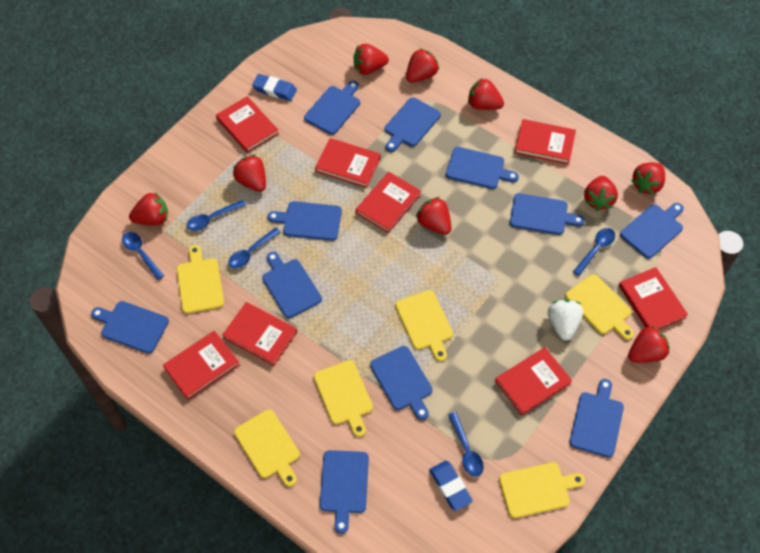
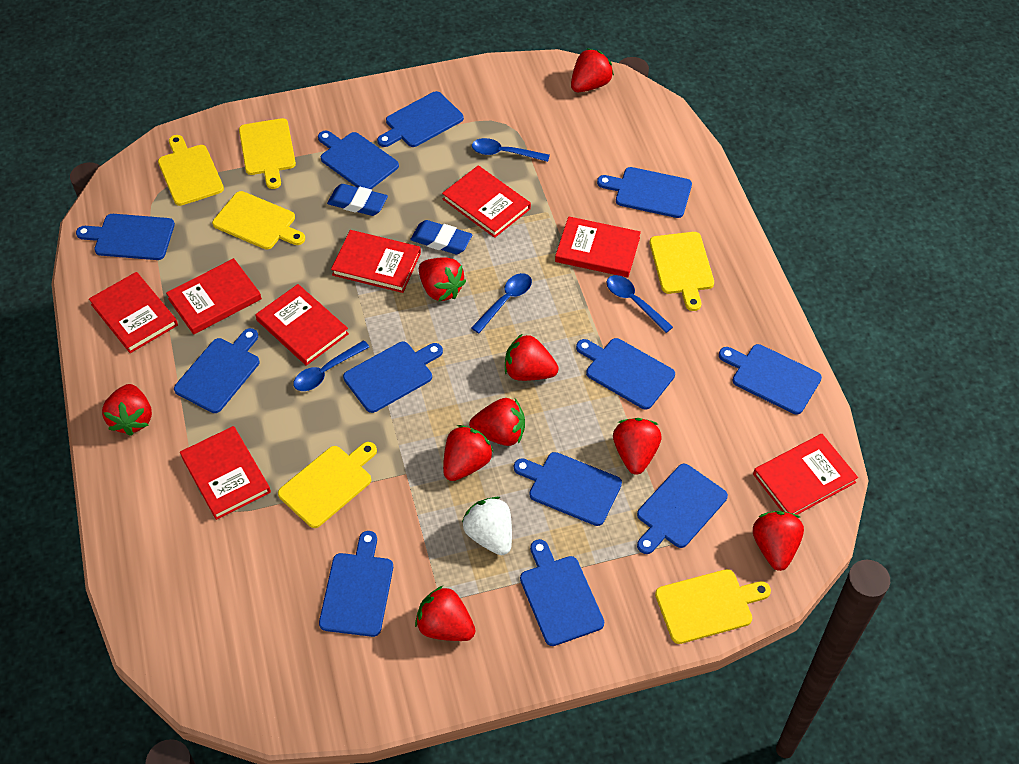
blue cutting board: [91,301,169,353] [262,252,322,318] [268,201,342,241] [304,81,360,135] [320,450,369,534] [370,346,433,420] [385,97,441,152] [446,147,519,189] [510,193,585,235] [569,379,624,458] [620,203,684,259] = 11 -> [76,214,175,260] [174,328,260,413] [318,130,399,189] [319,531,393,637] [343,342,443,413] [377,91,464,147] [514,452,622,526] [520,539,604,646] [576,338,675,410] [597,167,692,218] [637,464,728,554] [719,344,822,415] = 12
blue spoon: [122,232,164,280] [187,200,246,231] [228,227,281,269] [448,412,484,477] [573,228,615,276] = 5 -> [293,340,369,391] [471,273,532,333] [472,138,550,162] [606,275,673,333] = 4

